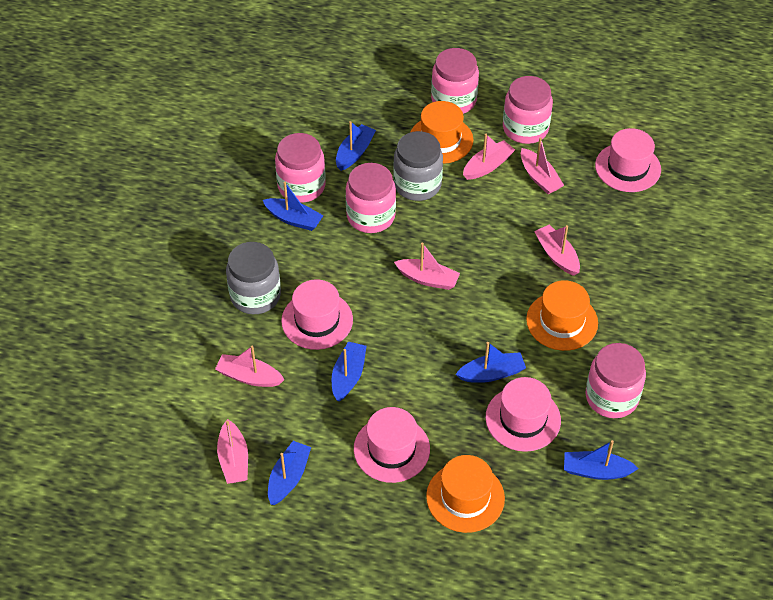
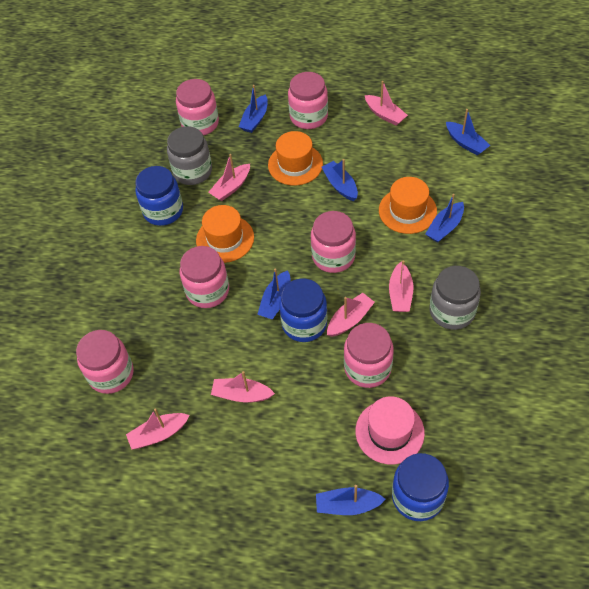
blue jar: none = 0 -> [135,166,183,226] [279,279,327,342] [392,453,449,521] = 3
pink hat: [281,279,353,350] [354,407,430,483] [485,377,561,452] [595,128,661,192] = 4 -> [355,396,425,465] = 1
pink jar: [275,133,326,203] [346,163,396,233] [431,48,479,114] [503,76,553,144] [585,343,646,418] = 5 -> [76,330,134,394] [176,79,219,135] [180,246,229,308] [288,72,328,129] [311,211,356,273] [344,323,394,388] = 6

